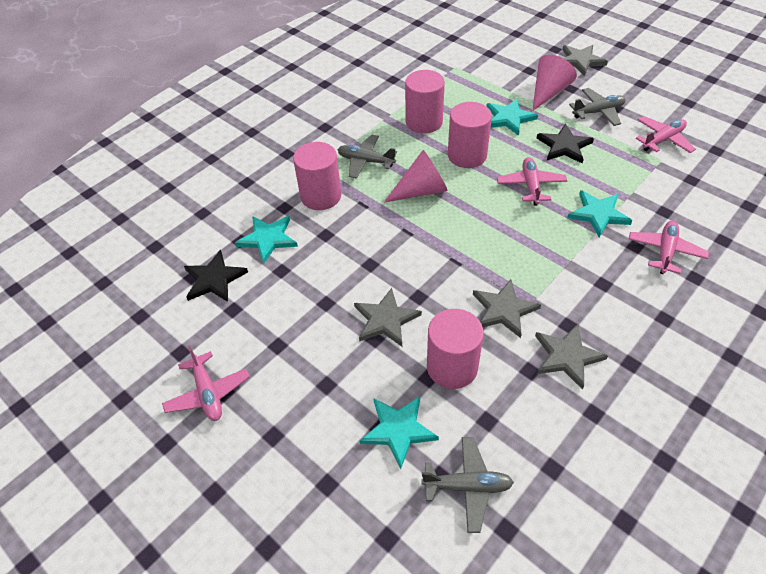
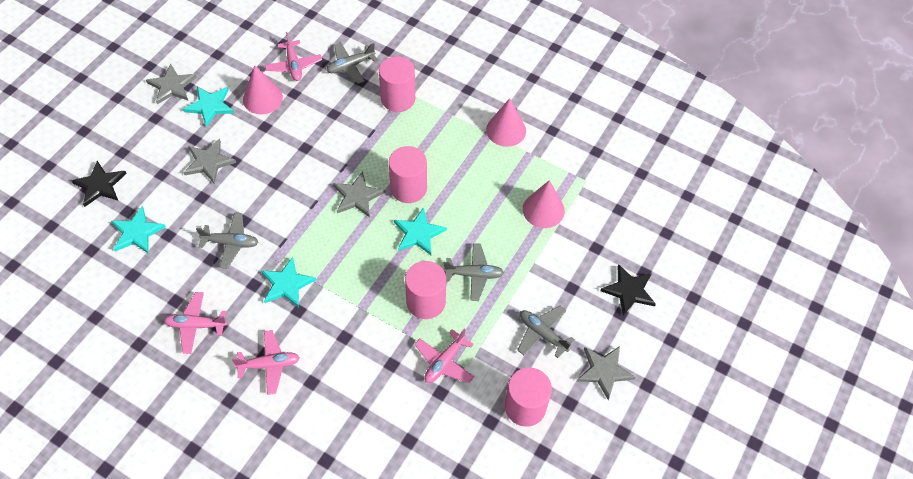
grey plane: [338,134,397,179] [422,437,514,533] [569,88,625,126] = 3 -> [196,212,258,269] [326,42,378,84] [443,243,504,301] [518,306,575,358] = 4
pink cone: [384,150,448,203] [532,55,577,111] = 2 -> [243,65,283,114] [486,98,526,147] [523,180,565,228] = 3

